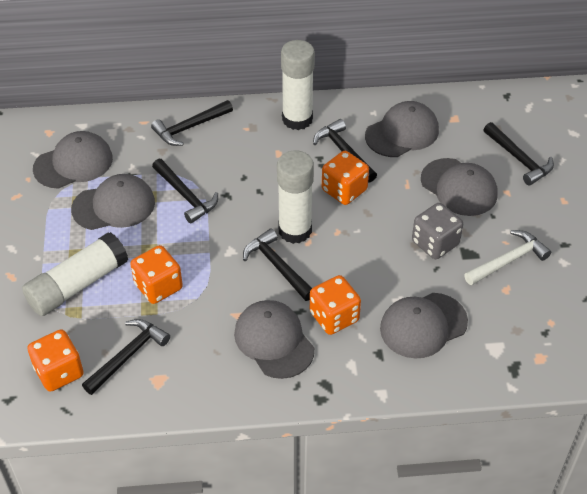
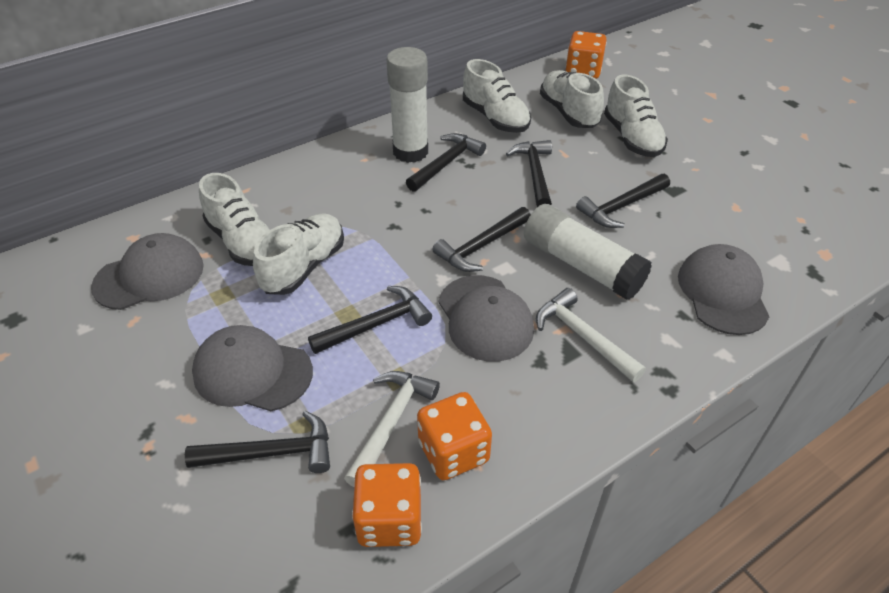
grey cap: [33,131,113,189] [71,174,155,230] [234,300,314,379] [365,101,439,157] [380,293,468,359] [421,158,498,216] = 6 -> [91,233,204,310] [192,325,313,411] [439,275,534,362] [678,244,770,335] = 4
grey dice: [412,203,463,259] = 1 -> none = 0
orange dice: [27,329,84,392] [130,245,183,304] [310,275,361,335] [322,151,369,205] = 4 -> [352,463,422,547] [417,392,492,480] [565,31,607,79] = 3
white glue stick: [22,232,128,316] [277,150,314,244] [281,40,315,130] = 3 -> [386,47,428,163] [524,204,652,300] = 2
white hammer: [464,230,551,285] = 1 -> [344,371,440,487] [536,288,646,382] = 2
white shoe: none = 0 -> [199,173,270,266] [253,213,344,295] [463,59,531,133] [540,70,604,128] [604,75,668,157] = 5

